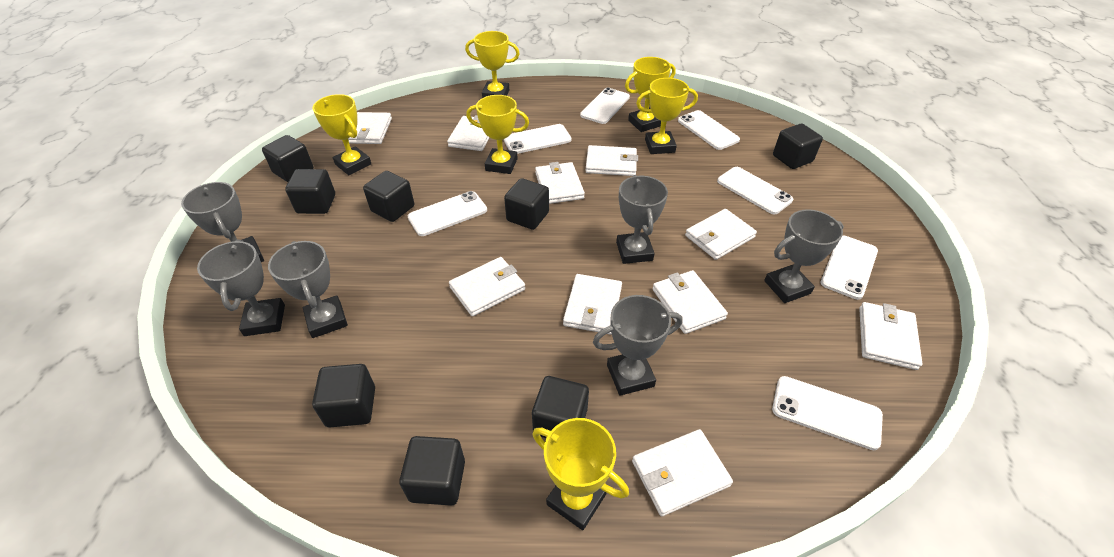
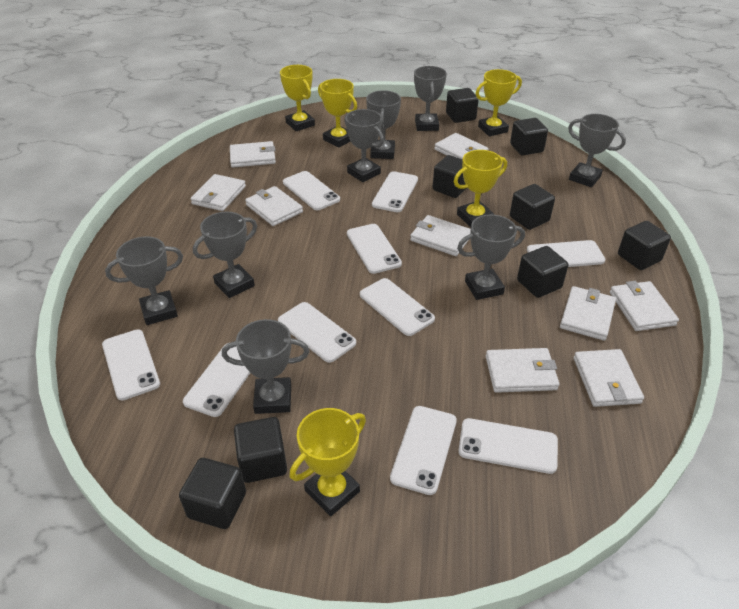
grey trophy: [181,182,264,262] [197,239,285,336] [268,241,348,338] [593,295,683,396] [616,175,668,264] [764,209,844,303] = 6 -> [105,236,183,325] [193,212,257,298] [222,319,310,414] [344,109,384,182] [366,90,401,159] [414,66,447,131] [457,215,525,300] [568,114,626,187] = 8
white phone: [408,191,487,236] [504,124,572,154] [580,88,630,124] [678,110,740,150] [717,167,793,214] [772,376,883,450] [821,235,878,300] = 7 -> [102,329,160,401] [183,343,250,417] [278,302,356,363] [283,171,340,210] [347,224,402,274] [360,278,435,336] [372,171,418,212] [390,406,457,495] [458,418,558,474] [527,240,606,267] = 10
white wallet: [348,112,392,144] [447,115,490,151] [449,257,525,316] [535,162,585,204] [563,274,622,334] [586,145,638,176] [632,429,733,516] [652,270,728,334] [685,209,757,260] [859,302,922,370] = 10 -> [191,174,246,211] [230,141,276,168] [245,186,303,226] [410,215,471,256] [434,133,488,159] [486,348,560,393] [560,286,616,341] [574,349,644,407] [610,281,679,331] = 9
yellow trophy: [313,94,371,175] [465,31,520,98] [466,95,529,174] [533,418,629,530] [625,57,675,132] [636,78,698,154] = 6 -> [280,65,315,131] [290,408,366,516] [318,79,357,148] [454,150,507,227] [476,69,522,136] = 5

